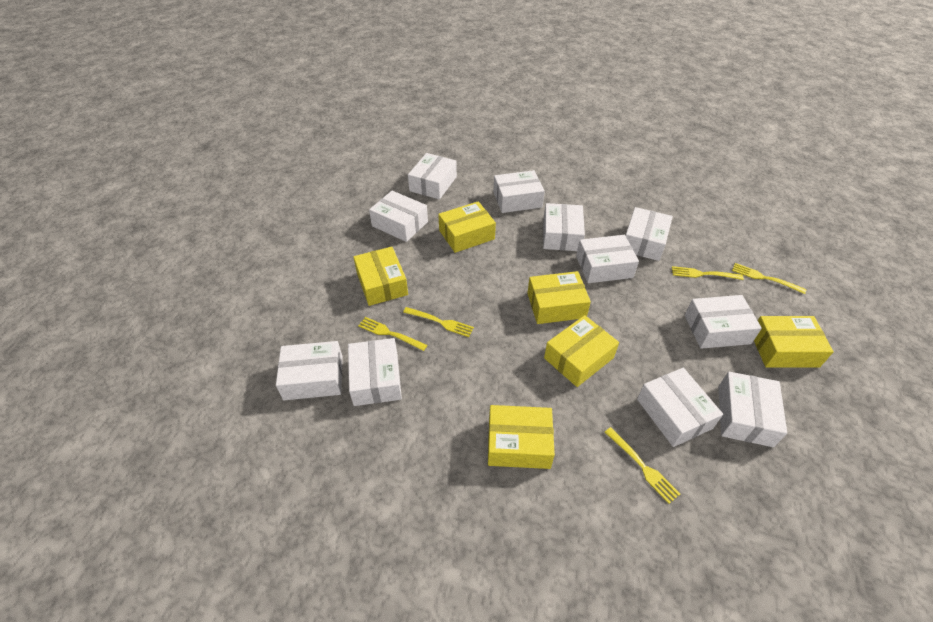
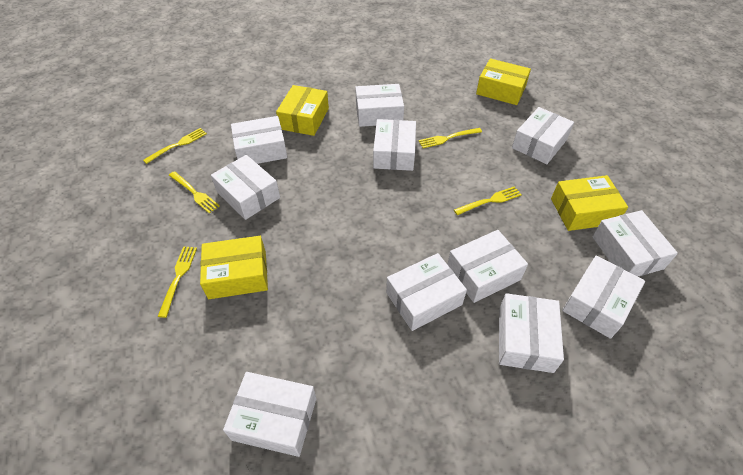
yellow box: [353,247,408,306] [438,201,496,253] [488,405,555,469] [527,271,591,324] [544,315,619,387] [754,316,834,368] = 6 -> [200,236,268,299] [276,85,329,136] [476,58,531,105] [551,175,628,231] = 4

